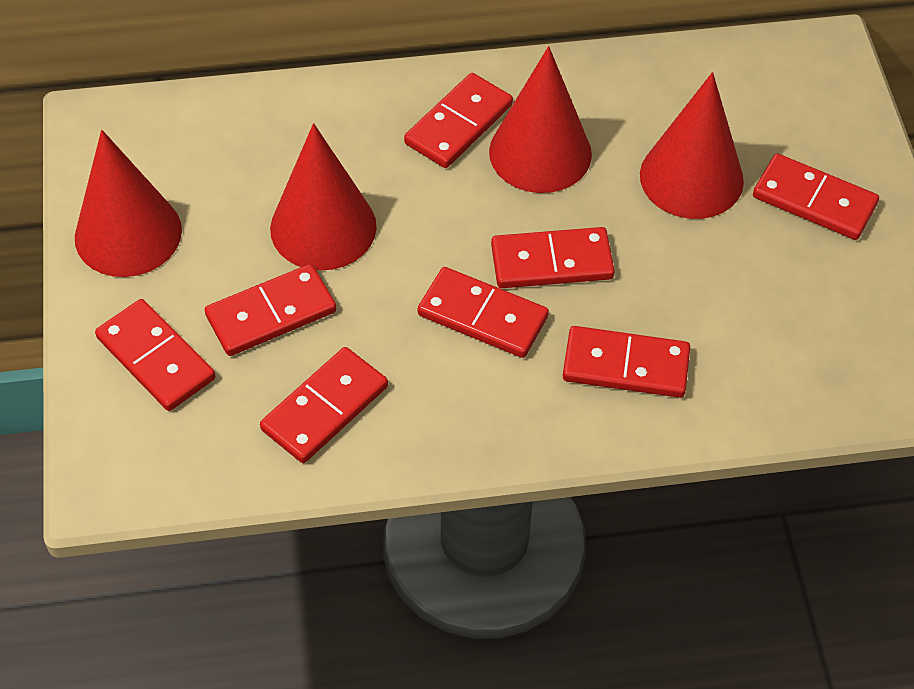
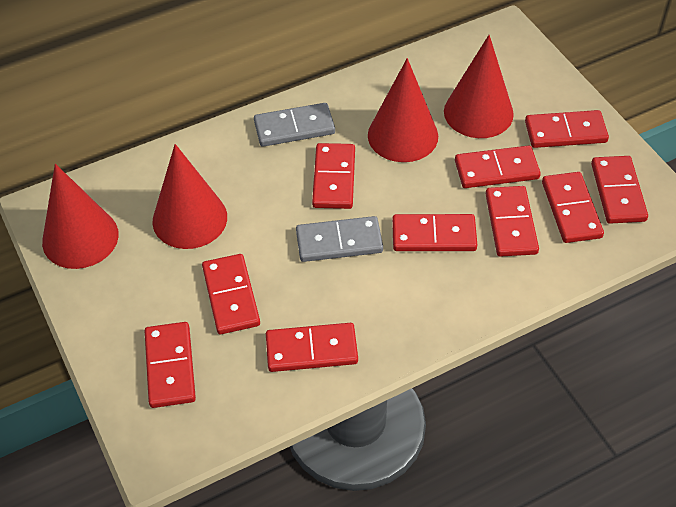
grey domino: none = 0 -> [254,103,335,147] [296,216,383,262] = 2
red domino: [95,299,215,411] [205,264,336,356] [260,347,388,463] [404,73,513,168] [418,267,549,358] [491,227,615,288] [563,326,690,398] [753,153,879,240] = 8 -> [145,322,196,408] [202,254,260,334] [266,323,358,372] [312,143,355,209] [392,214,477,251] [455,145,541,188] [486,186,539,257] [525,110,609,148] [542,172,604,243] [591,156,648,224] = 10

